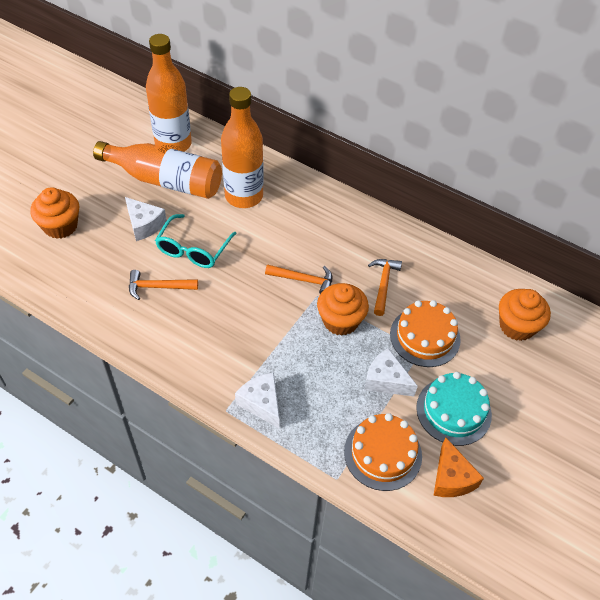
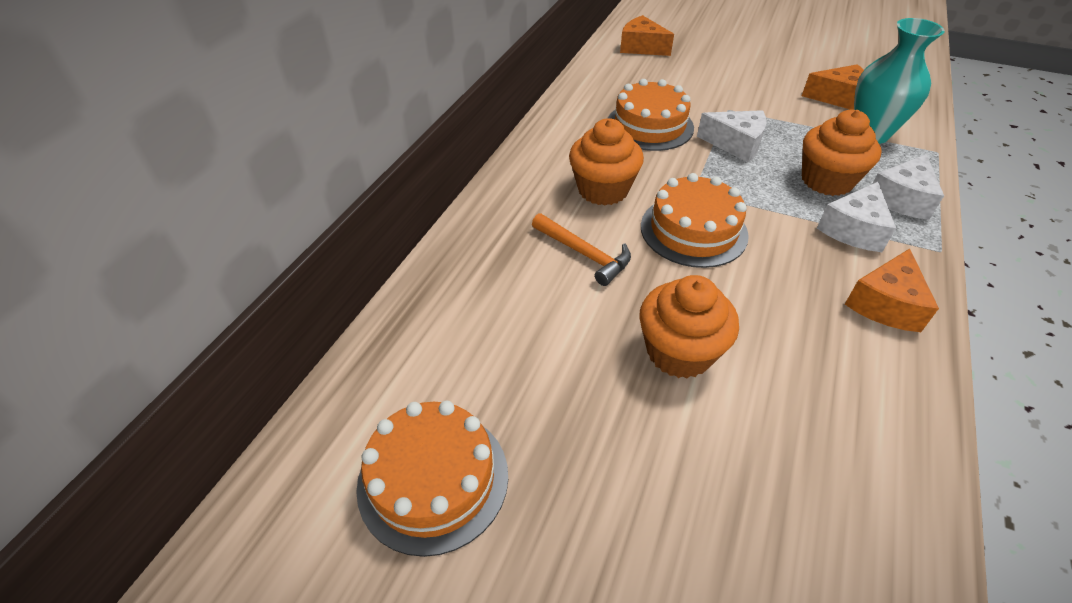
orange bottle: [93,141,222,199] [146,34,192,152] [221,87,264,208] = 3 -> none = 0
orange cake: [344,413,422,491] [390,300,461,367] = 2 -> [356,401,508,557] [608,79,694,151] [641,173,749,268] = 3
orange cheese: [433,437,484,497] = 1 -> [620,15,674,56] [802,64,864,110] [845,249,939,332] = 3
orange hammer: [129,270,198,300] [265,264,332,294] [368,259,402,316] = 3 -> [532,213,631,286] = 1
turquoise cake: [416,372,492,446] = 1 -> none = 0
turquoise glasses: [155,214,237,268] = 1 -> none = 0
turquoise vase: none = 0 -> [854,18,945,144] = 1

